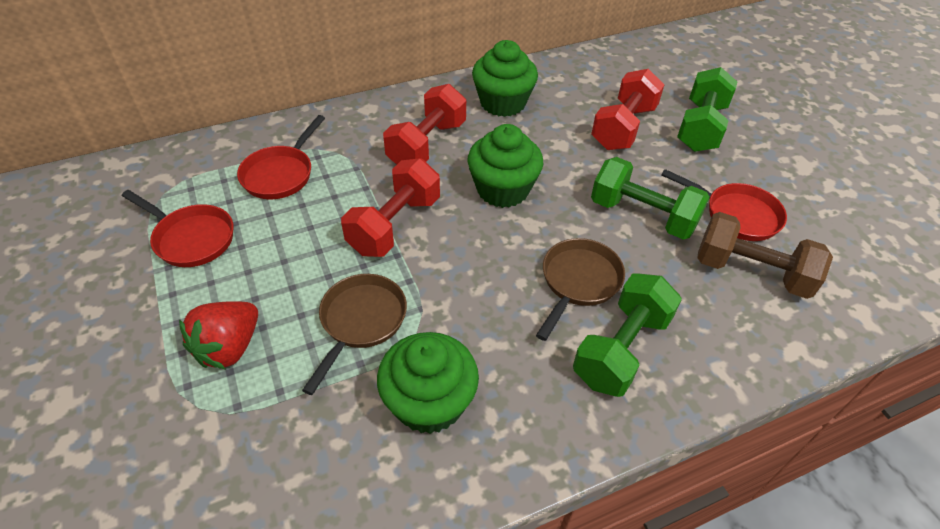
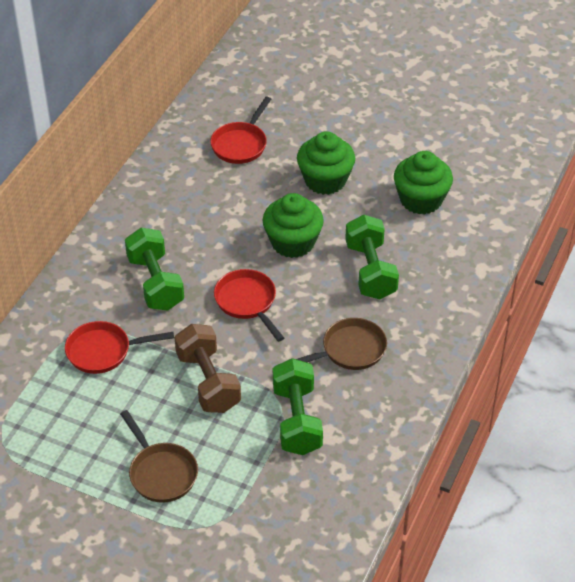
red dumbbell: [341,158,440,257] [383,84,466,165] [591,69,664,150] = 3 -> none = 0
red strawberry: [179,301,258,369] = 1 -> none = 0

